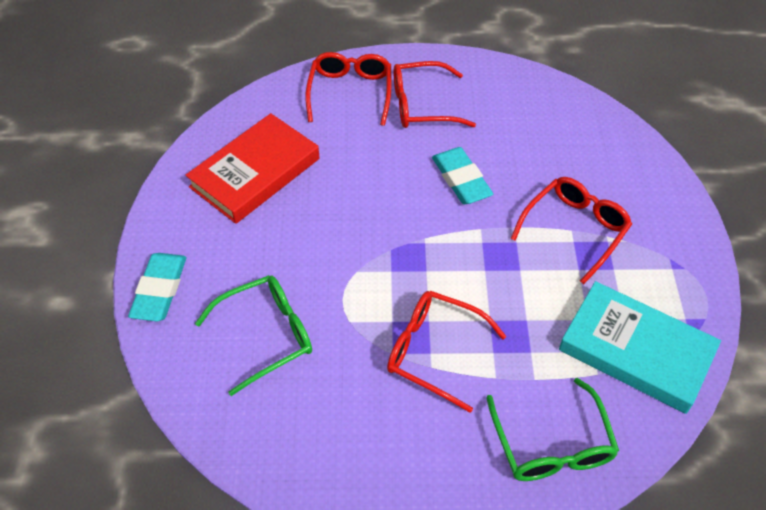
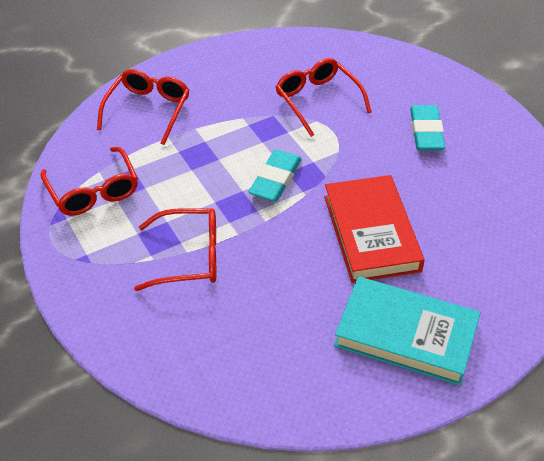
green glasses: [195,275,312,396] [486,378,619,481] = 2 -> none = 0

